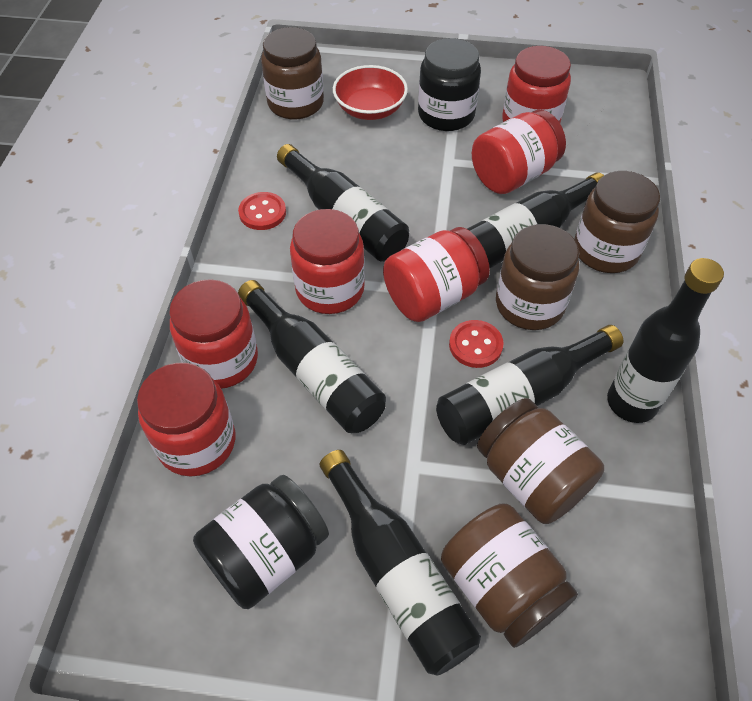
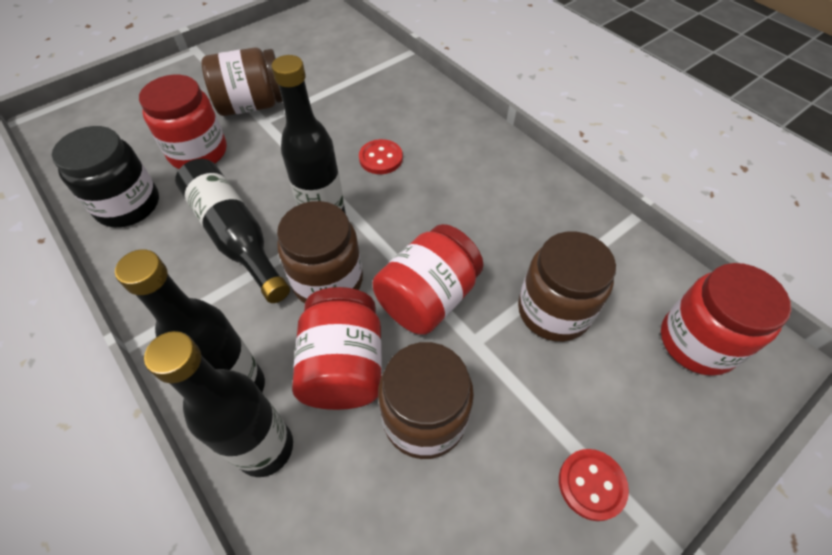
black bottle: [238,280,386,433] [277,144,409,262] [320,450,481,675] [436,325,623,445] [467,172,604,269] [607,258,724,423] = 6 -> [115,249,265,392] [144,331,293,477] [175,159,290,303] [271,55,346,214] = 4
black jar: [193,475,329,609] [418,38,481,131] = 2 -> [52,126,159,228] = 1
brown jar: [261,27,324,119] [441,504,578,648] [477,398,604,524] [496,224,579,330] [574,171,660,273] = 5 -> [201,47,283,116] [277,201,363,304] [378,342,474,459] [518,231,616,342] = 4
red bowl: [333,65,408,120] = 1 -> none = 0
red jar: [137,363,235,477] [169,279,258,389] [290,209,365,314] [383,227,490,322] [472,110,566,194] [502,46,571,123] = 6 -> [139,75,227,169] [292,287,382,410] [373,224,483,335] [661,263,791,376] = 4

